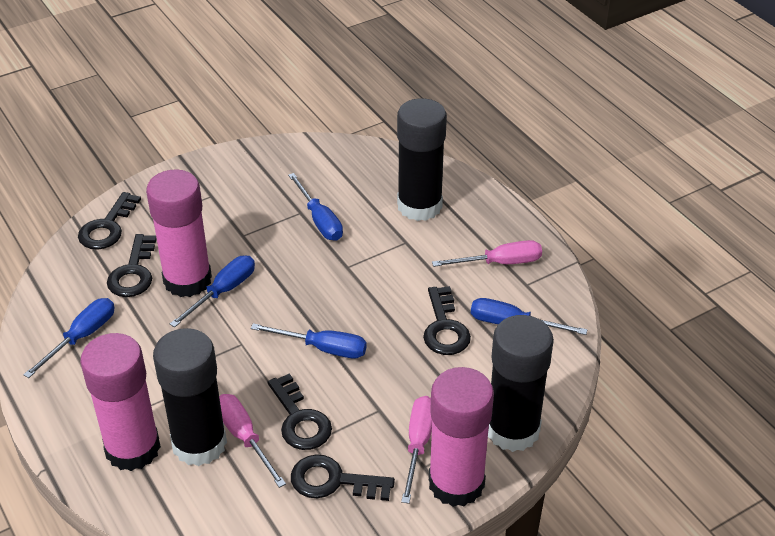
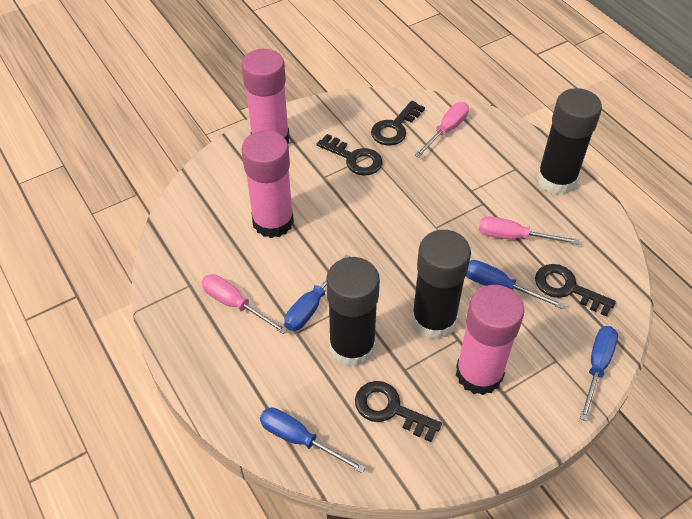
black key: [78,192,141,249] [107,234,157,297] [268,373,332,450] [291,454,395,501] [423,286,471,355] = 5 -> [317,134,382,176] [355,381,442,442] [371,101,425,146] [535,264,616,317] = 4
blue screwdriver: [23,298,115,378] [170,256,255,327] [251,323,367,359] [288,173,343,241] [471,298,588,335] = 5 -> [260,408,366,473] [284,255,350,331] [466,260,564,309] [580,326,618,421] = 4

